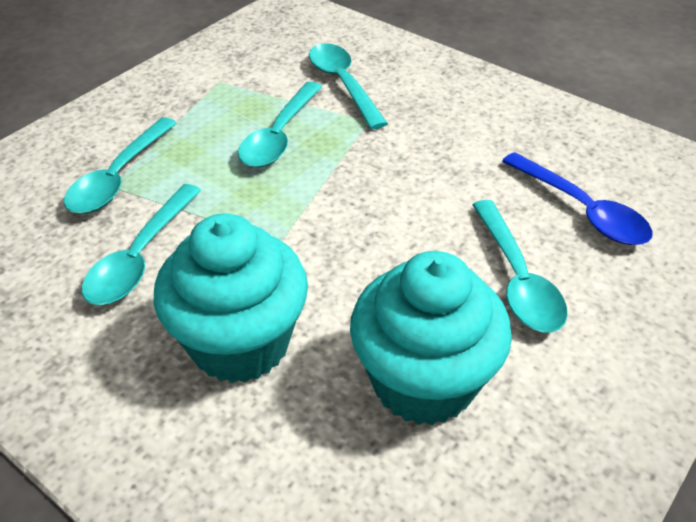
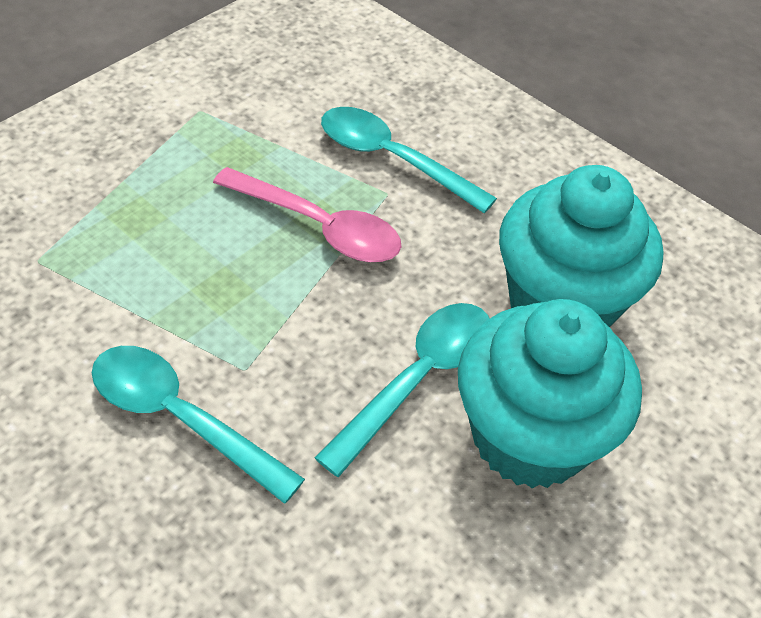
blue spoon: [502,152,652,245] = 1 -> none = 0
pink spoon: none = 0 -> [213,167,402,262] = 1
turquoise spoon: [64,117,177,214] [82,184,201,305] [238,82,322,167] [309,43,388,129] [472,200,568,333] = 5 -> [92,346,305,504] [315,303,490,477] [321,107,497,213] = 3

